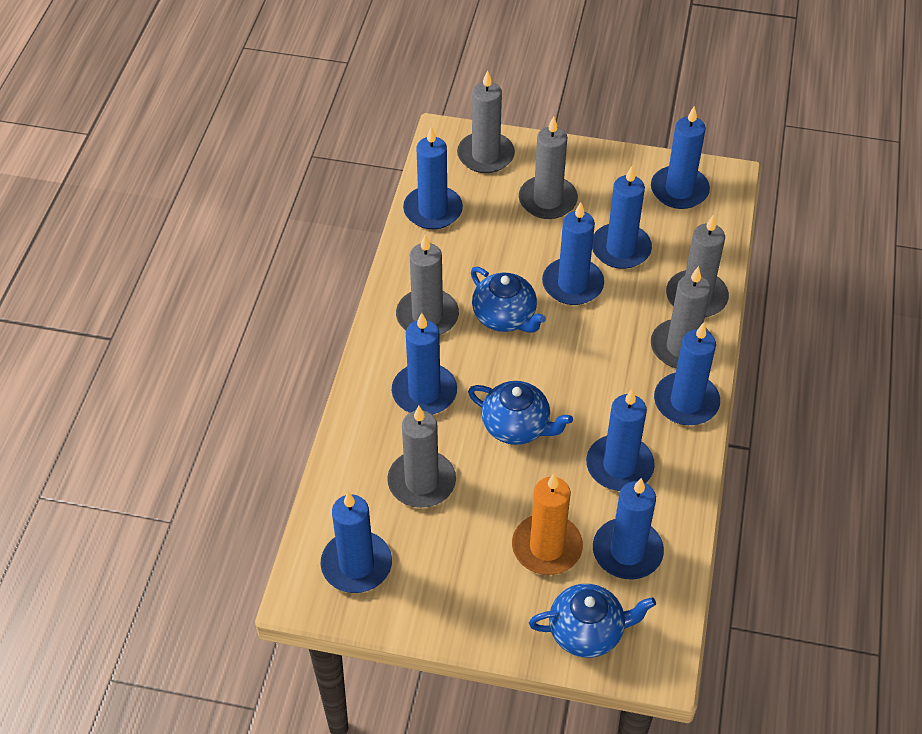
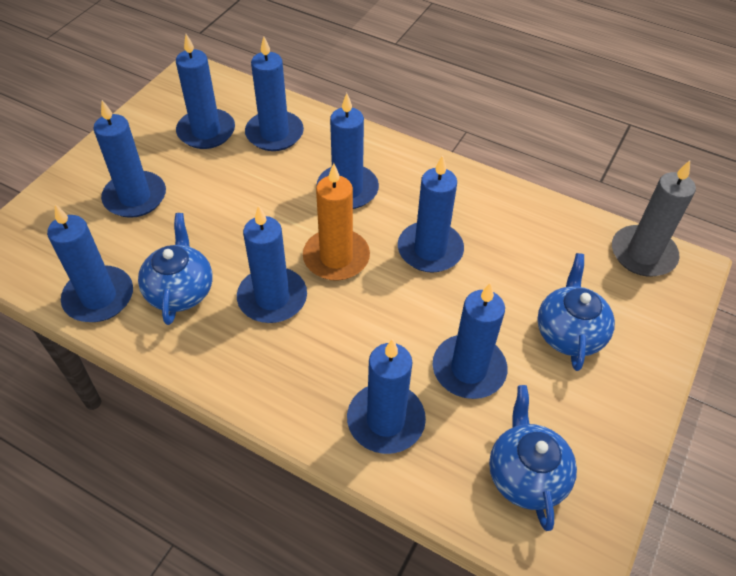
grey candle: [387,406,456,508] [396,235,459,335] [457,70,515,173] [519,116,578,219] [651,266,711,369] [666,214,729,317] = 6 -> [612,160,696,276] = 1

